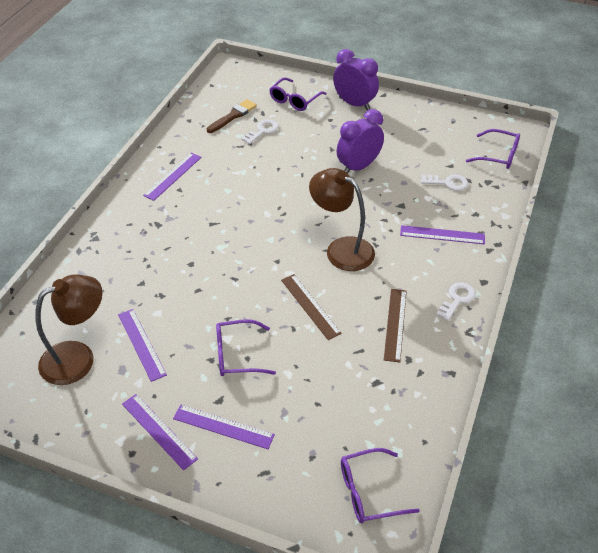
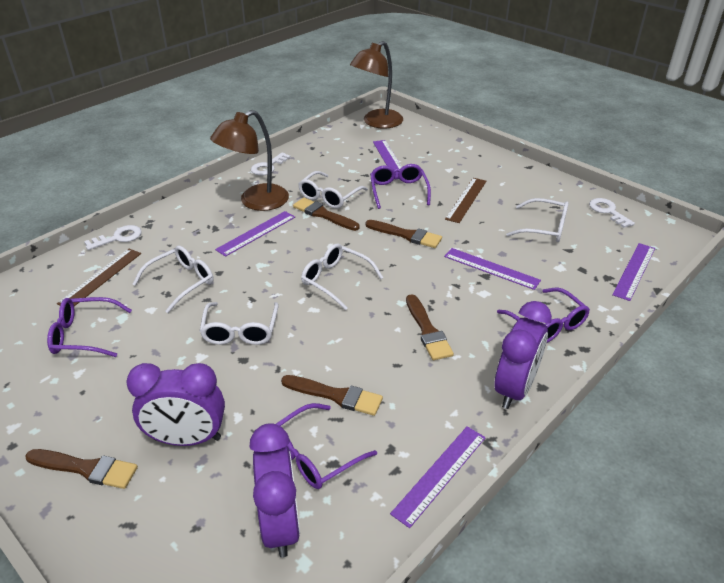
brown brush: [207,99,257,133] = 1 -> [25,449,138,489] [281,375,383,416] [293,198,360,231] [365,220,442,248] [406,294,454,360] = 5
purple clock: [333,49,379,111] [337,109,384,173] = 2 -> [126,363,225,446] [250,423,300,558] [495,301,552,409] = 3
white glasses: none = 0 -> [133,246,214,313] [200,302,279,345] [298,171,368,209] [301,244,383,310] [506,198,569,242] = 5

